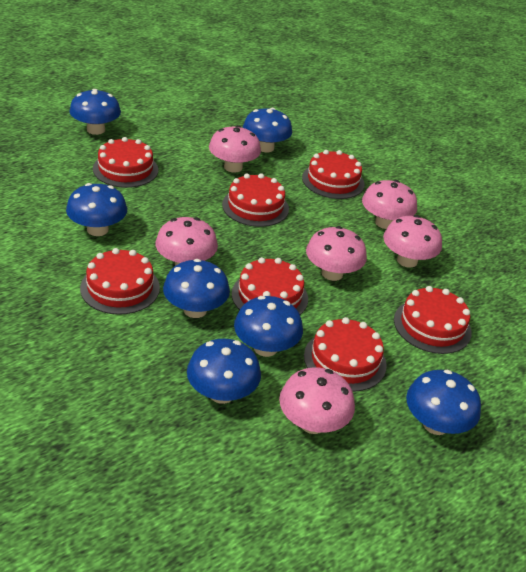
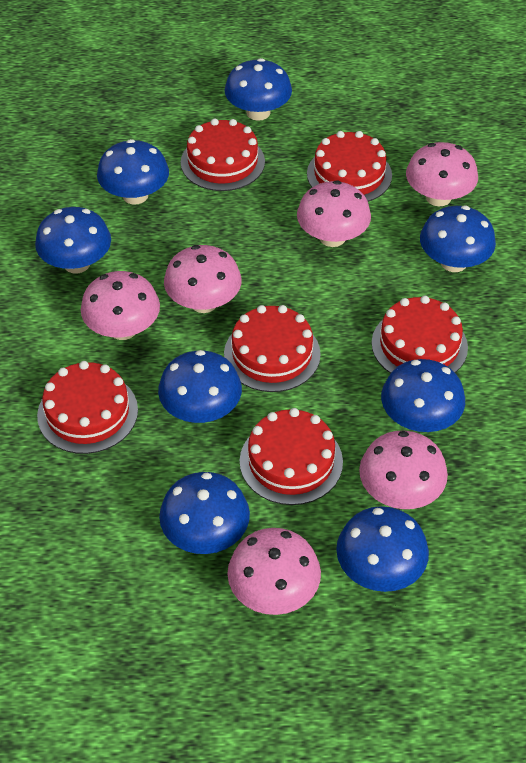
blue mushroom: [66,183,127,236] [69,89,121,135] [163,259,230,318] [187,339,261,404] [234,296,303,357] [243,108,292,152] [406,370,481,435] = 7 -> [35,207,111,273] [97,139,169,204] [158,350,242,423] [159,472,250,554] [225,58,292,121] [336,506,429,592] [381,359,465,432] [420,206,496,272] = 8
red cake: [80,248,160,315] [93,137,158,188] [222,173,289,227] [232,257,308,315] [302,150,365,199] [304,317,387,392] [394,286,472,354] = 7 -> [37,361,138,454] [181,118,265,191] [224,305,321,392] [240,408,343,505] [307,131,392,202] [372,296,468,373] = 6

